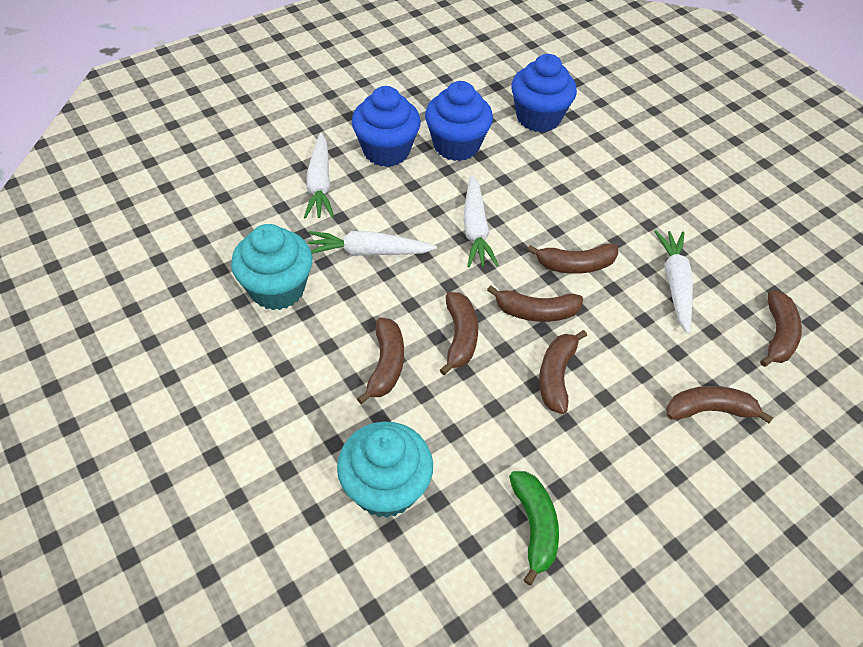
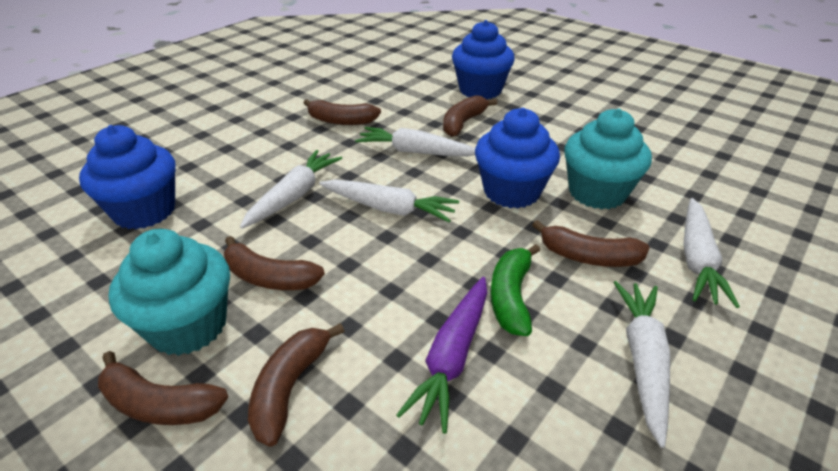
brown banana: [357,318,404,404] [440,292,478,375] [487,285,583,322] [527,243,618,274] [539,330,587,414] [667,386,773,423] [760,290,802,367] = 7 -> [98,351,228,425] [224,236,325,290] [248,323,344,447] [304,99,381,125] [443,95,497,137] [532,220,650,267] = 6
purple carrot: none = 0 -> [396,277,487,434] = 1
white carrot: [304,133,334,219] [308,231,437,256] [463,174,499,267] [654,230,693,334] = 4 -> [240,150,342,229] [319,179,459,222] [355,127,475,157] [613,281,670,448] [684,198,740,308] = 5

